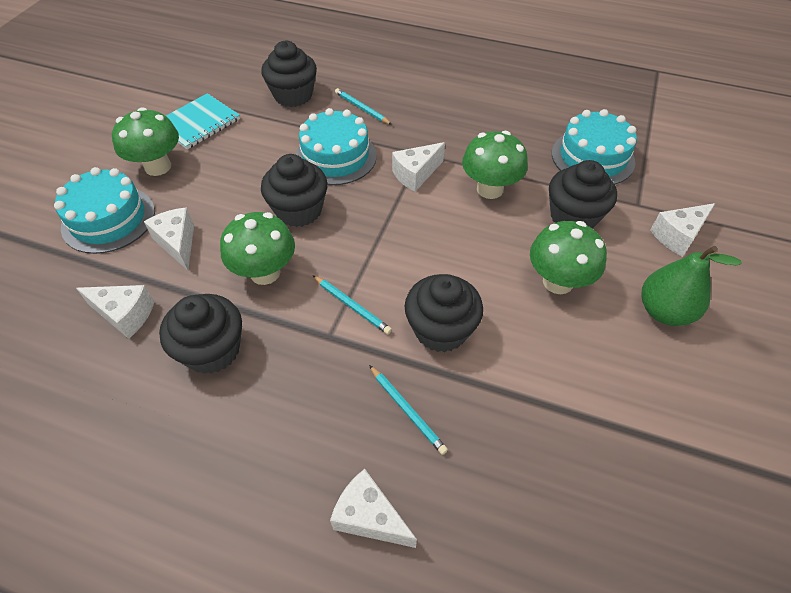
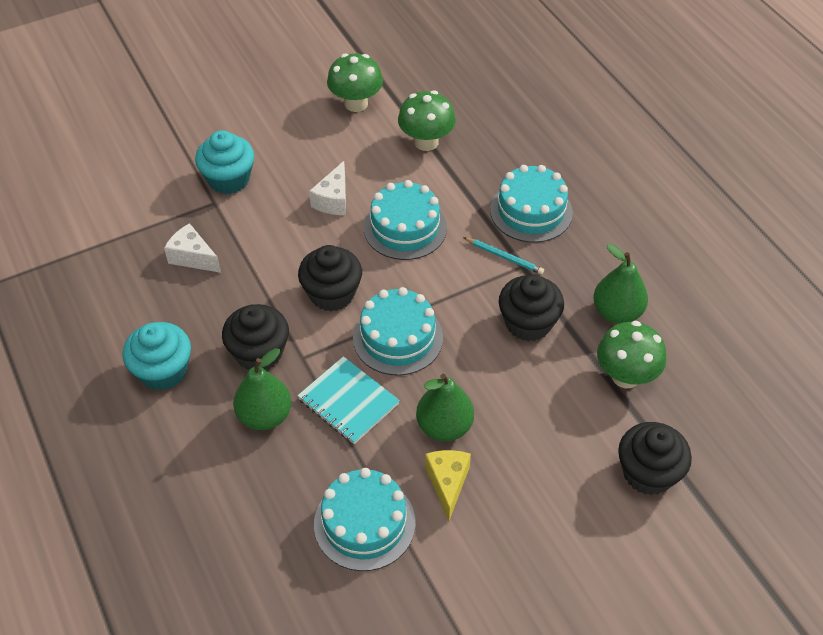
black cupcake: [159,294,242,374] [261,41,317,107] [261,154,327,227] [404,274,483,352] [549,160,617,229] = 5 -> [222,304,289,370] [298,245,362,311] [499,274,564,342] [618,422,692,495] = 4
green mushroom: [112,107,179,176] [220,212,295,285] [462,131,528,199] [530,221,607,294] = 4 -> [327,53,383,112] [398,90,456,151] [597,321,666,388] = 3
green pear: [642,246,742,326] = 1 -> [233,348,292,430] [416,374,474,441] [593,244,648,324] = 3
turquoise cake: [54,167,155,254] [295,108,377,185] [552,109,637,185] = 3 -> [314,468,415,571] [353,287,443,376] [364,180,447,260] [490,165,573,243] = 4
turquoise cupcake: none = 0 -> [123,322,191,391] [195,130,254,194] = 2
turquoise pencil: [312,275,392,334] [335,88,392,125] [369,365,448,455] = 3 -> [463,237,544,274] = 1
white cheese: [76,285,154,339] [144,207,194,270] [330,469,417,548] [392,142,445,192] [650,203,715,257] = 5 -> [164,223,221,273] [309,161,346,215] = 2
yellow cheese: none = 0 -> [425,450,471,521] = 1

